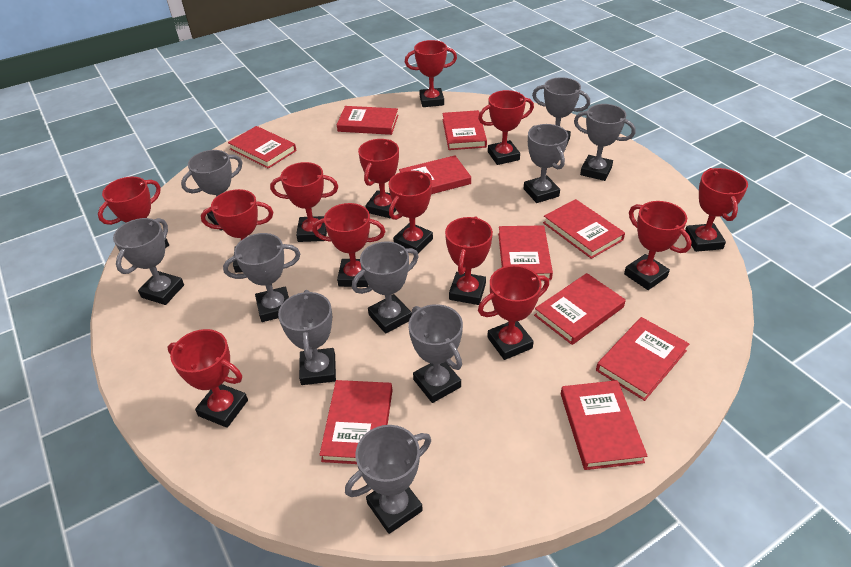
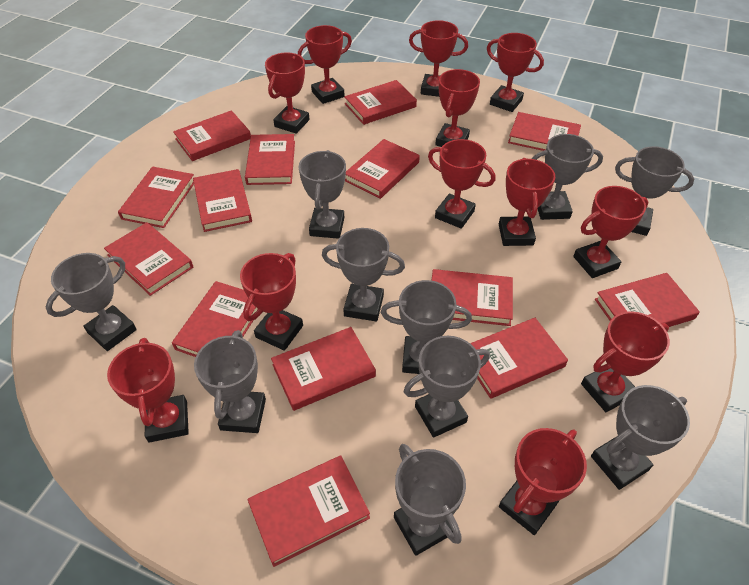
red book: [228,126,296,169] [319,380,393,464] [337,106,398,135] [399,155,471,194] [442,110,487,150] [498,225,553,280] [534,273,626,345] [543,199,625,259] [561,380,648,470] [596,317,689,401] = 10 -> [104,222,193,296] [118,167,194,228] [172,281,258,357] [173,110,251,161] [193,169,252,232] [245,134,295,185] [247,456,370,567] [271,327,376,411] [344,80,417,125] [345,139,420,199] [432,269,513,326] [470,318,568,399] [508,112,581,151] [595,273,700,327] = 14
red trophy: [98,177,169,248] [167,329,248,428] [201,189,273,273] [270,162,338,242] [312,203,385,287] [358,139,399,218] [389,170,433,253] [405,40,457,107] [445,216,493,305] [478,90,534,165] [478,265,549,360] [624,201,692,290] [685,168,748,252] = 13 -> [107,338,189,443] [240,253,303,351] [265,52,310,134] [298,25,352,104] [409,20,468,97] [428,139,496,229] [435,69,480,147] [487,33,544,112] [499,158,555,246] [499,428,587,535] [573,186,648,278] [581,311,670,412] = 12

